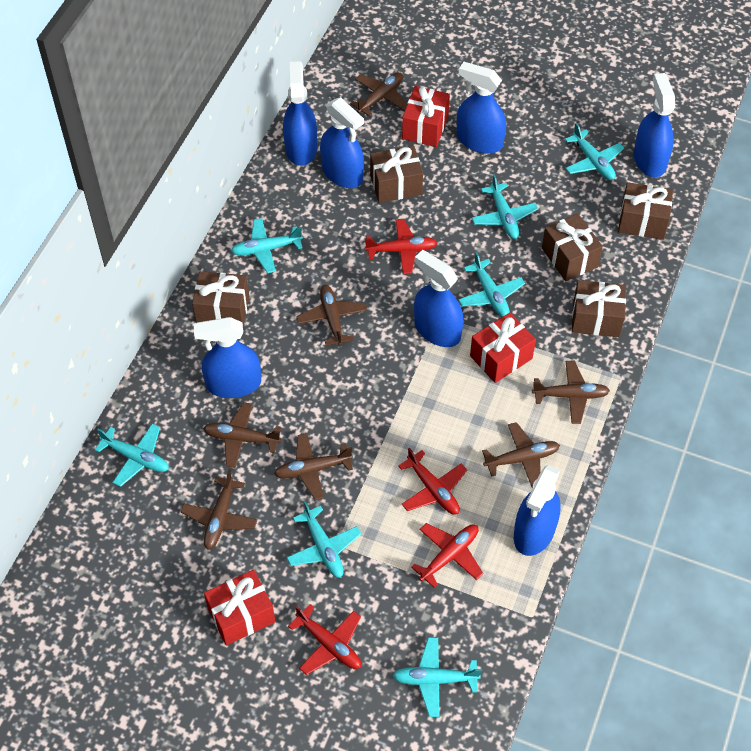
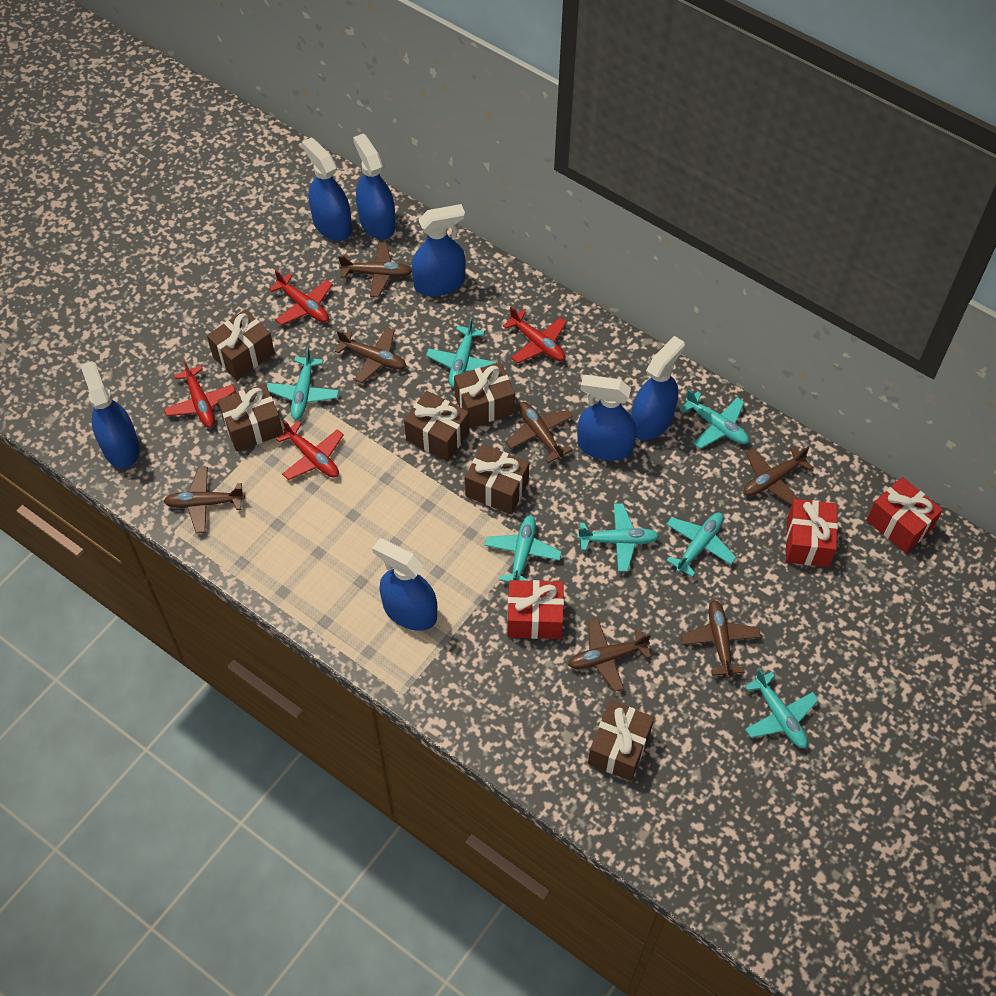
brown gift: [192,271,249,327] [370,146,423,203] [542,214,603,281] [572,280,626,337] [618,182,673,240] = 5 -> [207,309,275,380] [218,383,283,451] [404,391,469,462] [454,362,515,428] [465,444,529,514] [588,700,654,781] = 6

